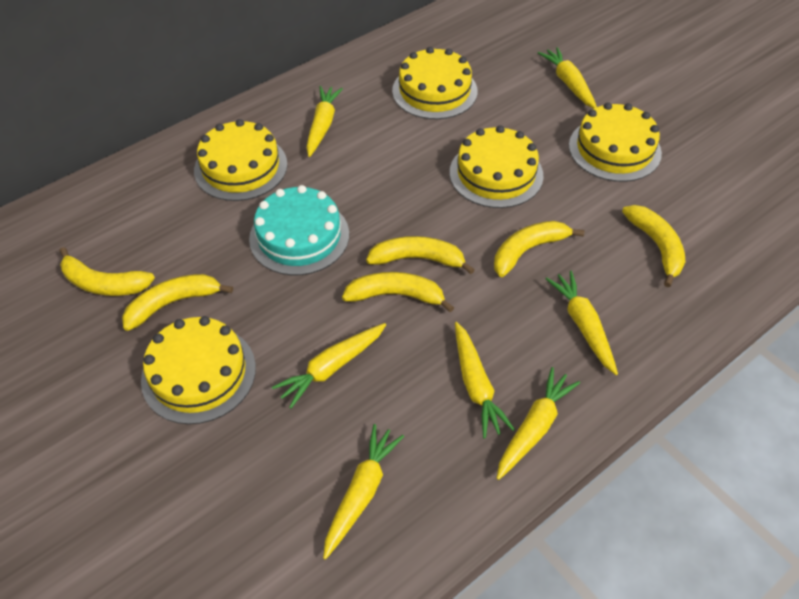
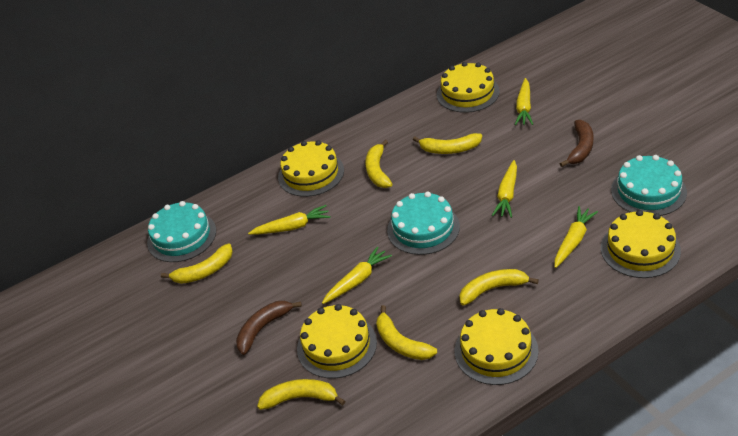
brown banana: none = 0 -> [236,301,302,355] [560,120,594,167] = 2
turquoise cake: [249,185,349,275] = 1 -> [147,201,216,262] [387,192,460,255] [611,155,687,216] = 3
yellow carrot: [272,323,386,409] [306,86,343,157] [323,424,404,560] [455,322,515,439] [497,367,580,480] [538,47,597,108] [546,271,618,375] = 7 -> [248,205,331,235] [322,246,392,304] [492,160,517,218] [515,78,533,125] [554,206,598,268] = 5

